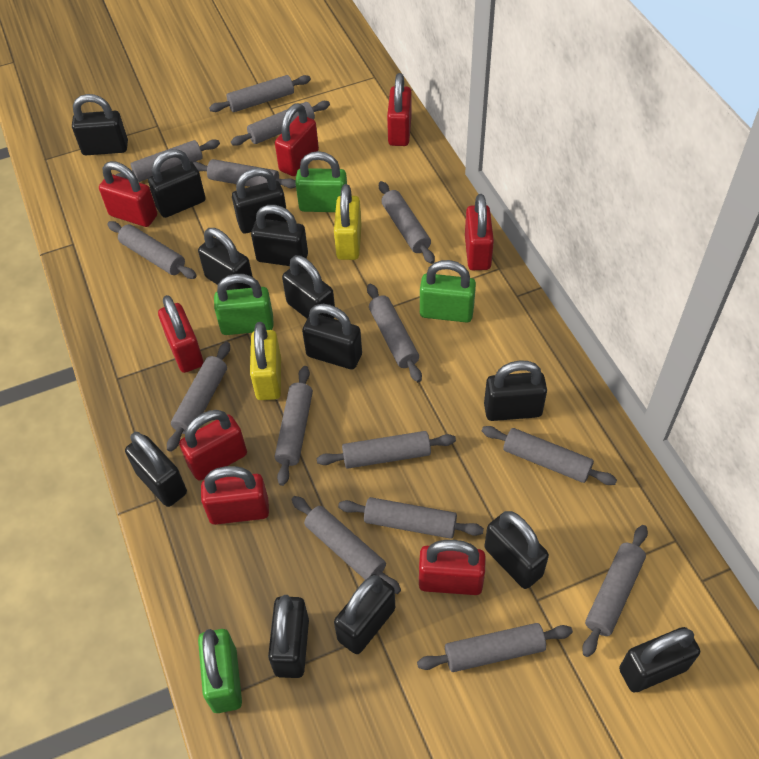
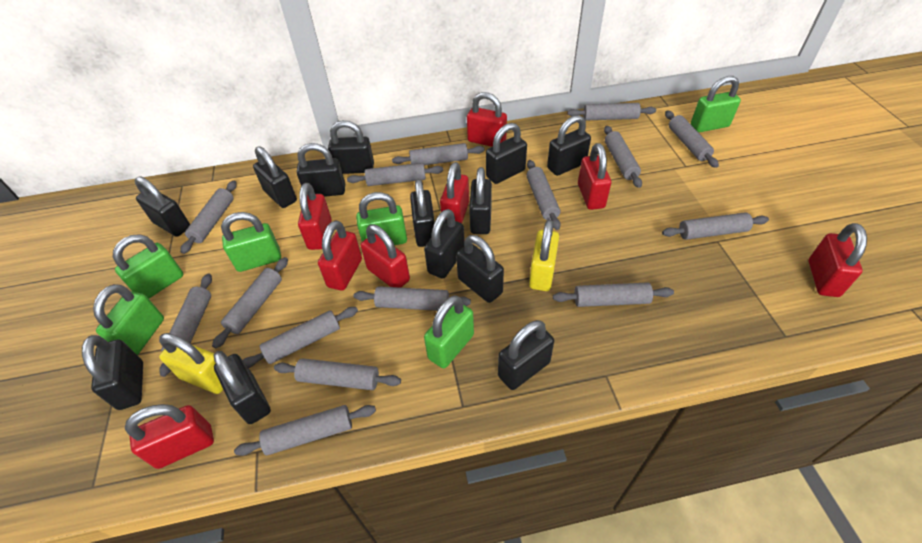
green padlock: [198,629,242,713] [214,274,274,335] [295,151,347,212] [420,260,476,323] = 4 -> [93,284,164,355] [112,234,183,298] [221,212,281,272] [356,192,407,245] [424,295,474,368] [691,76,741,132] = 6

